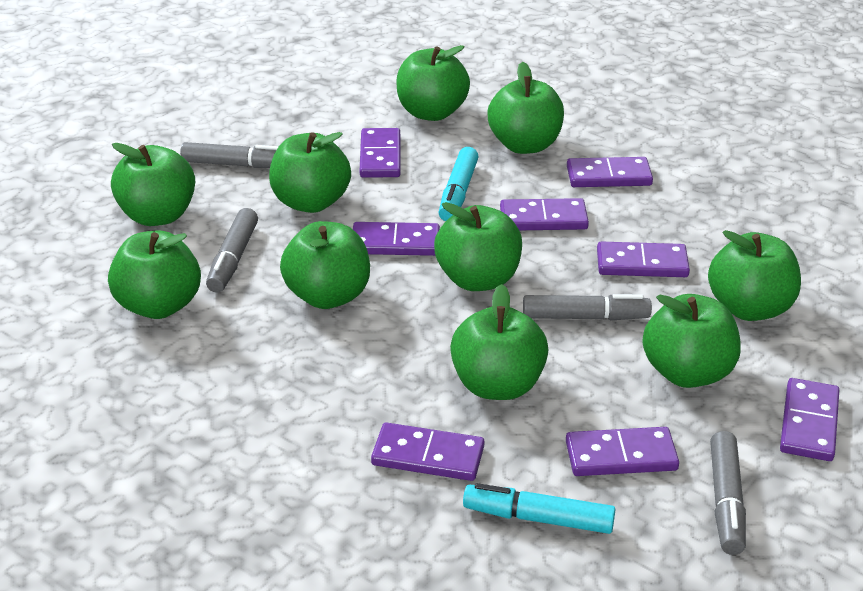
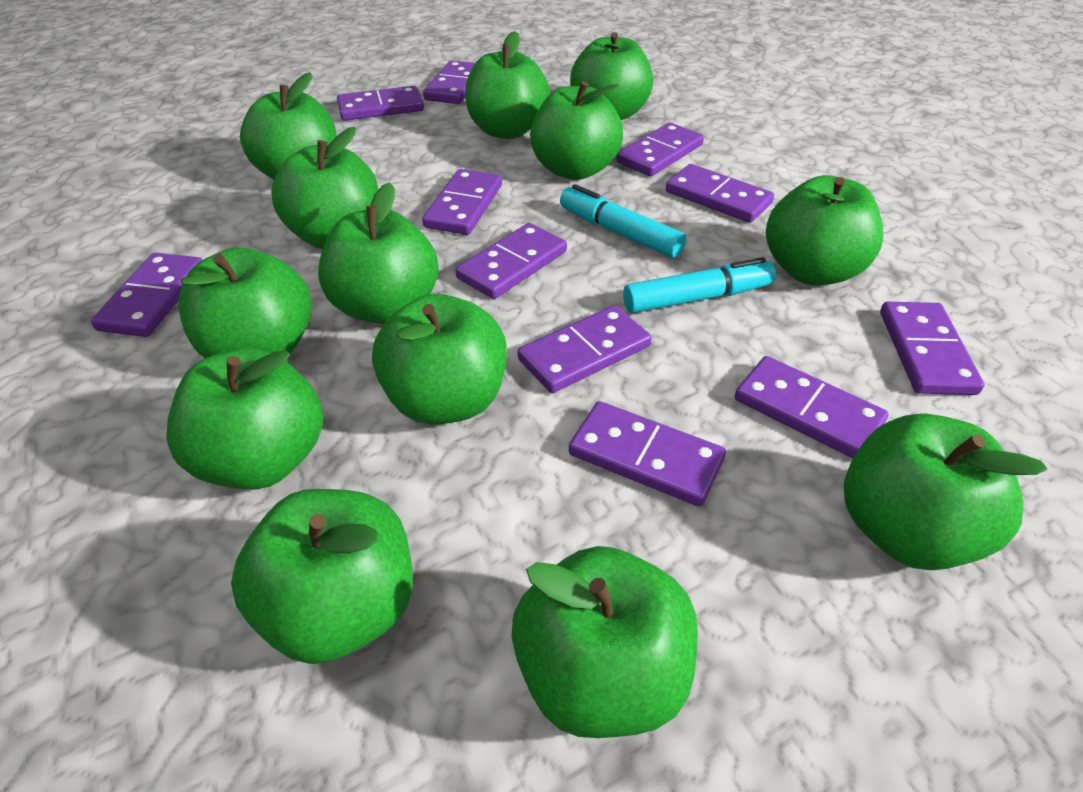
green apple: [108,231,201,319] [111,143,195,226] [269,132,351,213] [280,221,370,309] [396,45,470,121] [434,202,522,291] [450,284,548,400] [487,62,564,154] [642,294,741,388] [708,230,801,321] = 10 -> [166,348,323,489] [178,247,312,358] [231,489,413,664] [240,72,337,179] [271,127,378,249] [318,182,439,324] [372,294,507,425] [465,31,550,139] [512,546,698,738] [530,81,623,180] [570,32,653,120] [766,175,883,285] [844,414,1047,570] = 13
grey marker: [180,142,279,168] [206,208,258,292] [523,294,652,321] [710,431,746,555] = 4 -> none = 0
purple domino: [353,222,440,256] [360,128,400,178] [371,422,484,481] [500,198,589,230] [566,427,679,476] [567,157,653,187] [597,242,690,277] [780,378,839,461] = 8 -> [91,253,202,337] [337,86,424,121] [422,169,502,235] [423,60,475,104] [455,223,567,299] [518,305,652,393] [569,401,726,507] [616,123,704,176] [666,164,774,223] [735,356,889,458] [880,302,984,395] = 11

